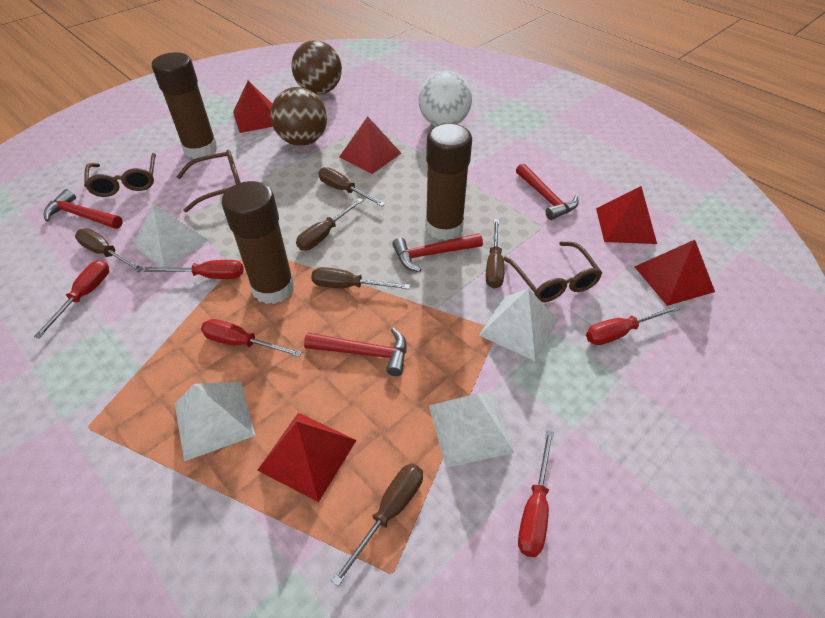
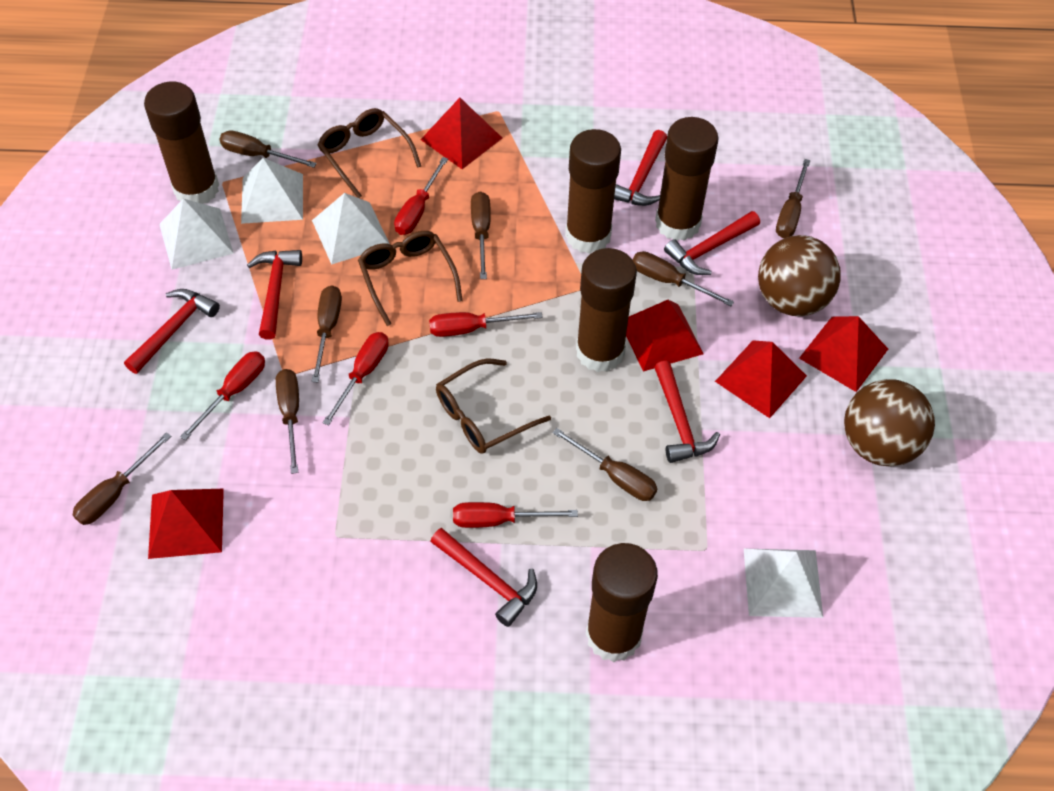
brown glue stick: [152,52,218,159] [222,181,295,304] [425,124,472,240] = 3 -> [144,82,219,204] [565,129,621,254] [576,248,637,372] [586,543,658,662] [655,117,719,241] = 5
brown screwdriver: [75,228,143,272] [296,198,363,250] [311,267,410,289] [318,167,385,206] [332,464,423,586] [486,219,504,289] = 6 -> [73,432,171,525] [219,130,317,168] [276,369,299,474] [312,285,342,382] [471,192,491,279] [553,428,657,501] [632,251,734,306] [776,159,811,238] = 8
red hammer: [44,189,123,229] [304,328,406,376] [392,233,483,272] [516,163,579,220] = 4 -> [124,289,220,374] [247,250,302,340] [430,528,537,627] [614,130,667,206] [654,361,720,463] [664,211,760,275] = 6
white ball: [419,71,472,126] = 1 -> none = 0

